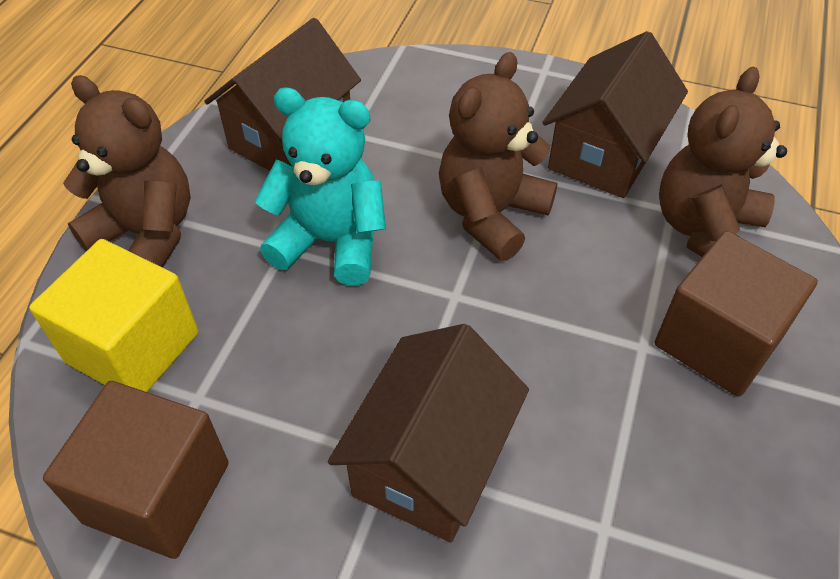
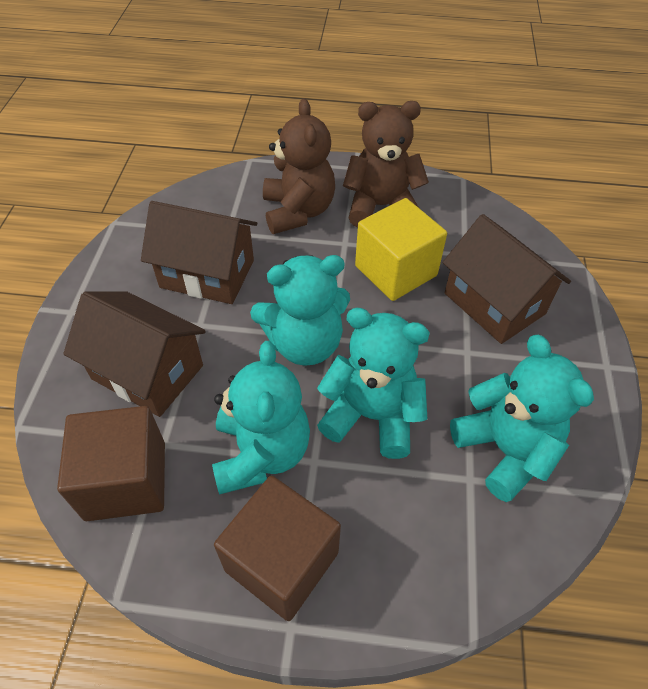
brown teddy bear: [63,75,191,268] [439,52,558,261] [659,67,787,257] = 3 -> [263,98,335,234] [343,101,429,227] = 2
turquoise teddy bear: [255,87,386,286] = 1 -> [212,341,310,494] [250,255,350,366] [317,308,430,459] [450,335,594,502] = 4

